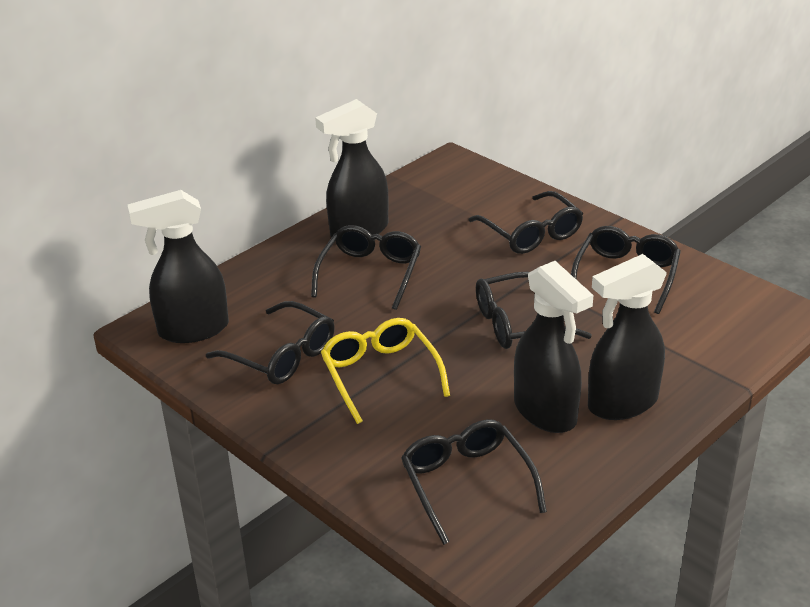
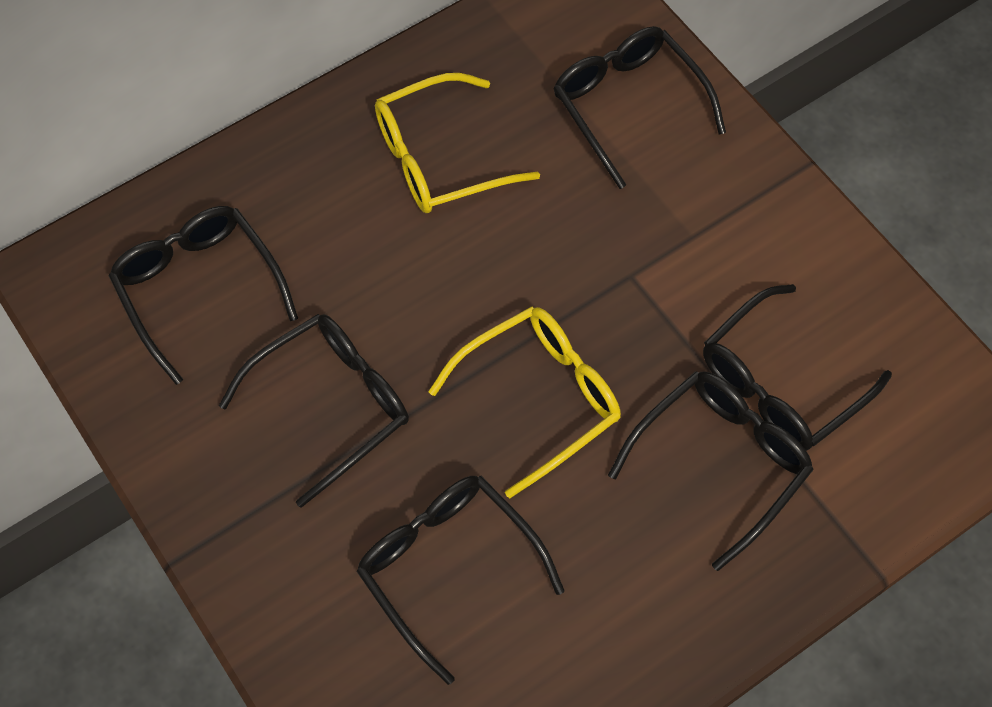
black spray bottle: [127,190,229,343] [315,99,389,237] [514,261,593,433] [588,254,667,420] = 4 -> none = 0
yellow glasses: [321,318,450,424] = 1 -> [375,73,540,213] [428,307,621,498] = 2

